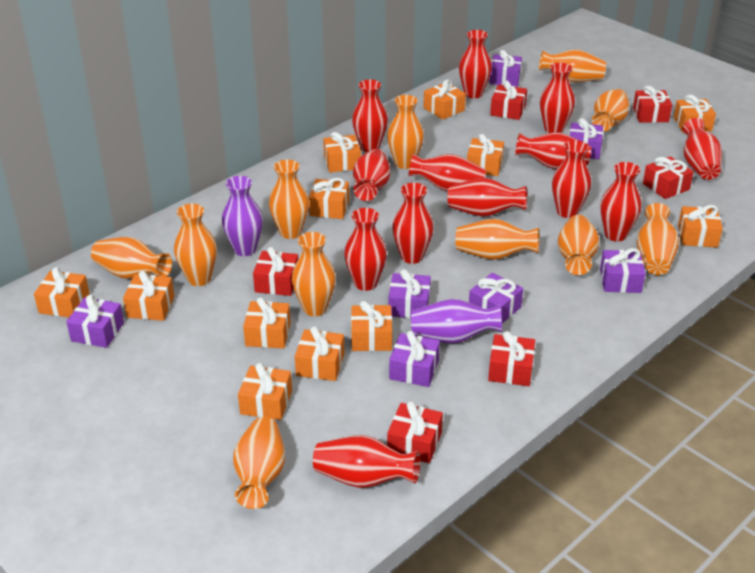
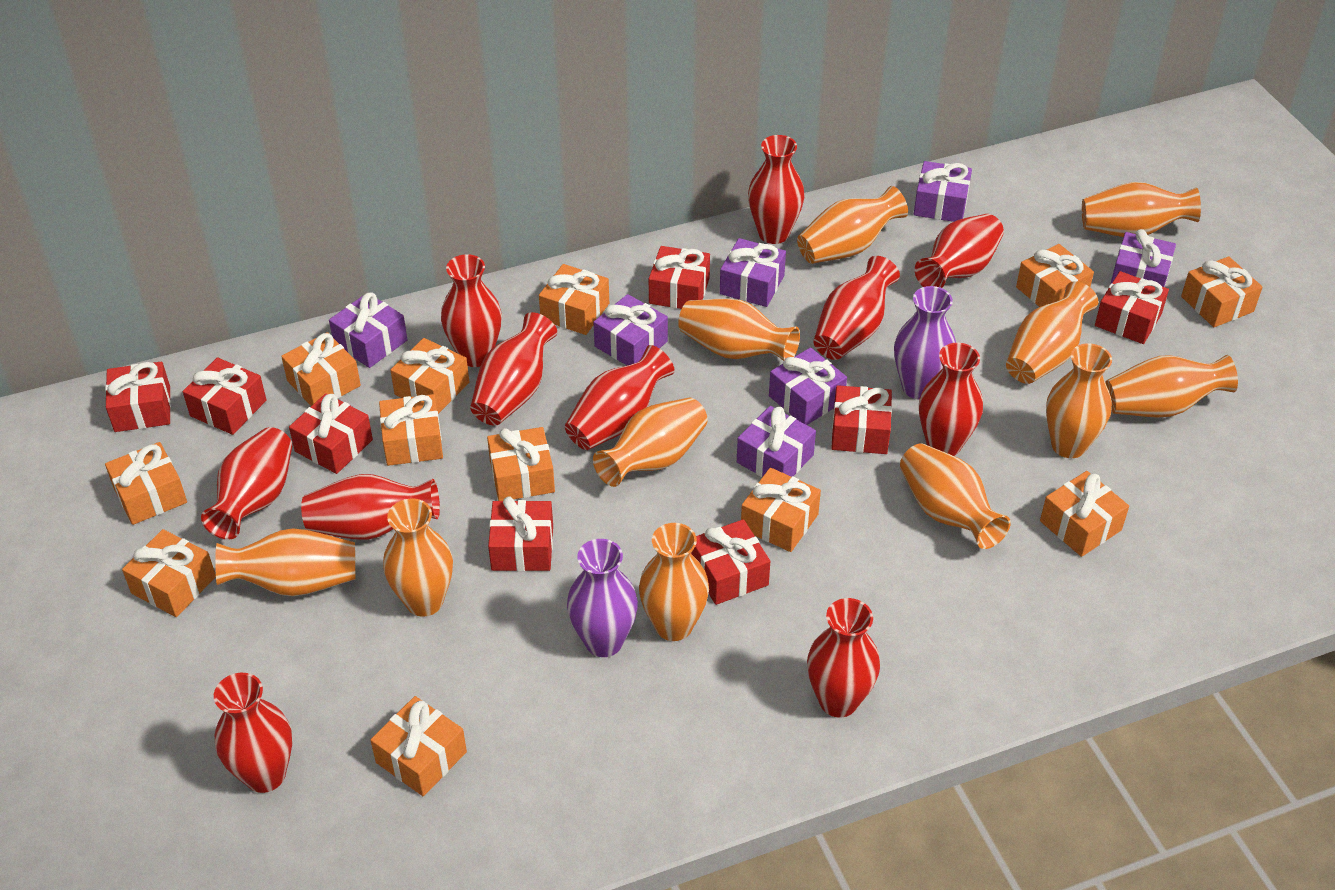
red gift: [253,247,298,296] [387,401,443,463] [488,331,535,386] [490,80,527,120] [633,85,672,123] [643,156,694,199] = 6 -> [105,362,171,432] [183,357,266,435] [289,393,373,474] [488,497,553,571] [649,246,710,309] [691,519,770,605] [831,385,892,454] [1095,271,1169,344] = 8
red vase: [313,435,420,488] [344,208,387,291] [352,79,388,152] [353,149,390,201] [392,183,434,264] [408,154,486,192] [447,178,527,217] [459,30,492,98] [515,132,591,169] [540,63,575,133] [552,140,591,218] [600,162,641,242] [682,118,722,180] = 13 -> [201,427,292,539] [214,673,292,793] [301,474,440,540] [441,254,502,367] [470,312,557,426] [565,345,675,450] [748,135,804,244] [807,598,880,717] [814,256,900,360] [915,214,1004,288] [919,343,983,456] = 11

